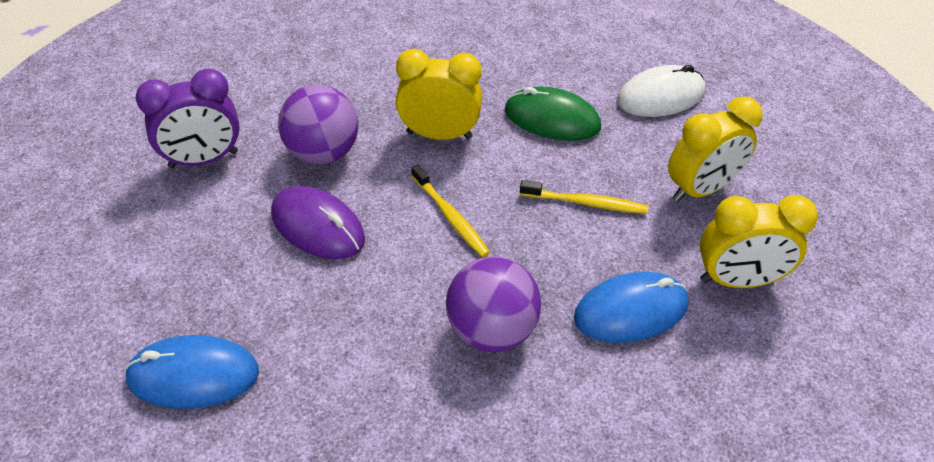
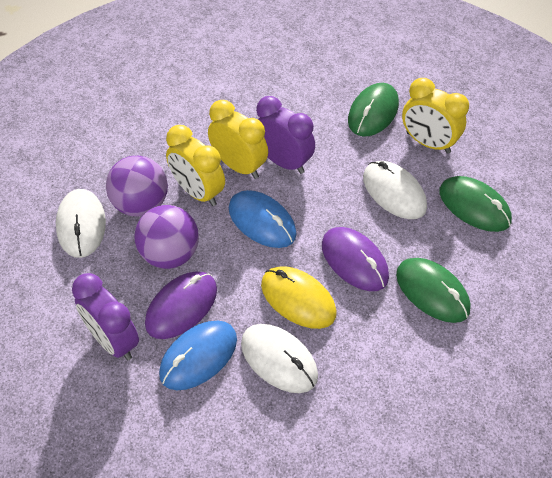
green mouse: [505,87,601,141] = 1 -> [348,83,399,137] [396,258,471,323] [439,176,512,232] = 3
purple clock: [136,69,240,168] = 1 -> [72,273,139,360] [256,96,315,174] = 2
purple mouse: [271,186,365,259] = 1 -> [145,272,217,339] [322,227,389,291] = 2
white mouse: [617,65,705,117] = 1 -> [56,189,106,258] [241,324,318,393] [363,161,427,219] = 3
yellow mouse: none = 0 -> [261,266,337,329] = 1
yellow toothbrush: [411,164,490,257] [520,180,649,214] = 2 -> none = 0

